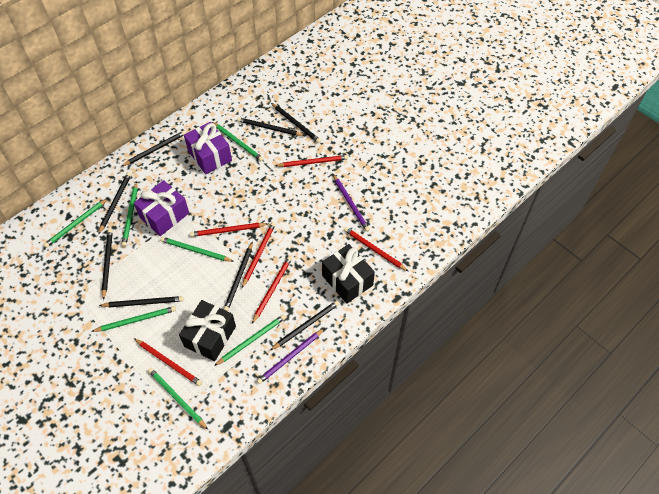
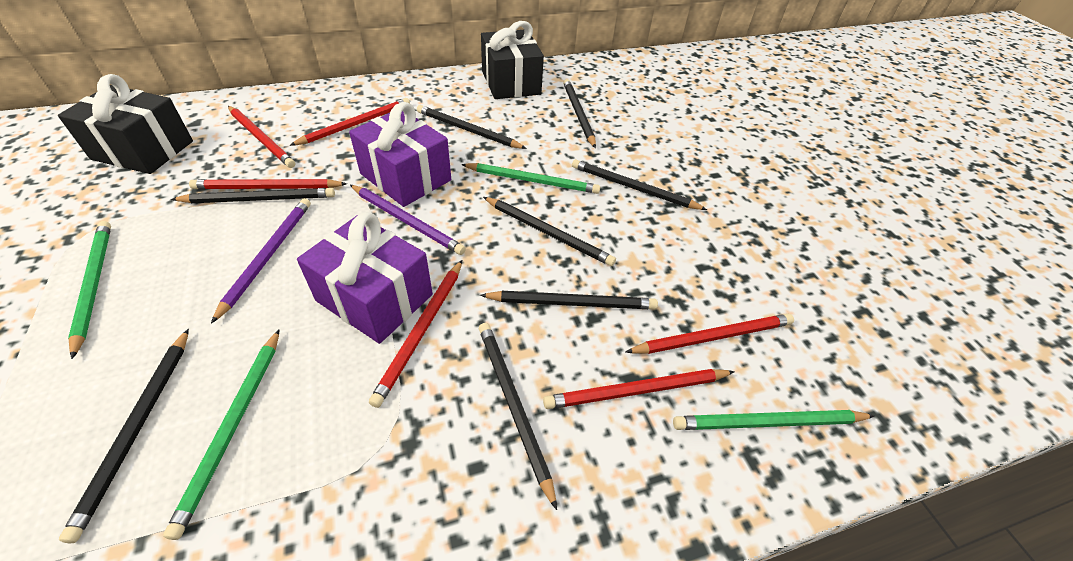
green pencil: [43,198,108,248] [91,306,176,332] [121,182,138,247] [148,368,208,430] [160,237,234,262] [212,122,264,161] [214,314,286,366] = 7 -> [68,221,111,359] [163,329,280,540] [461,163,600,194] [673,410,874,430] = 4

